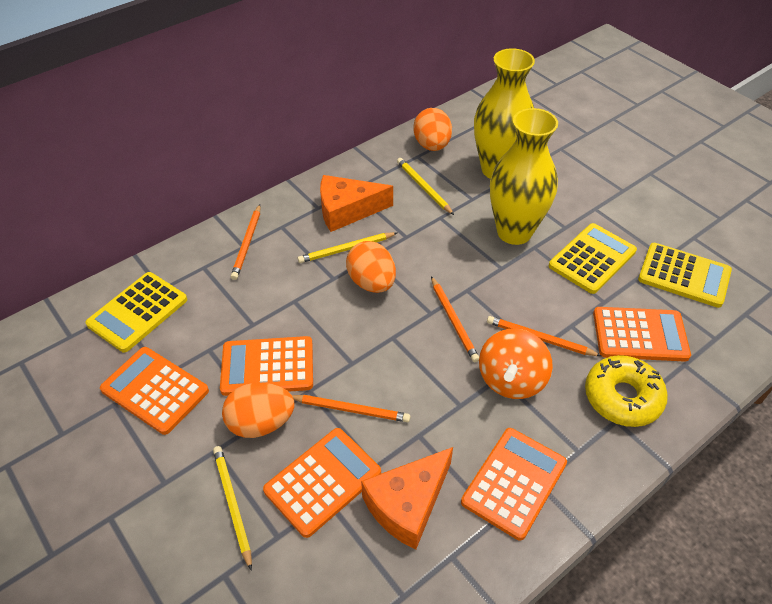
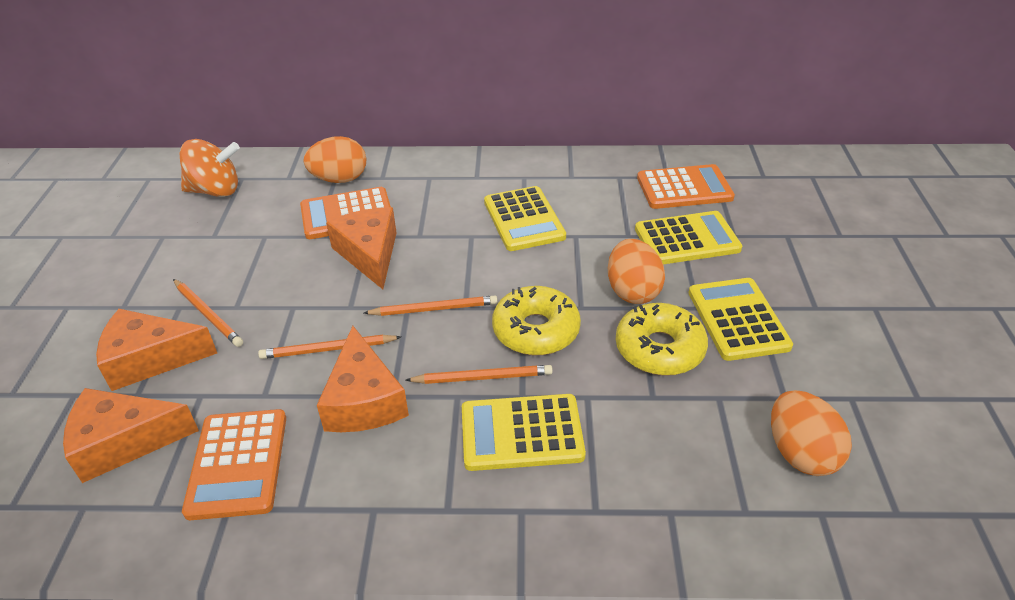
orange calculator: [100,347,209,435] [220,336,313,396] [263,428,381,538] [461,428,567,541] [593,307,691,362] = 5 -> [182,409,286,520] [300,187,391,239] [637,164,735,209] = 3
orange cheese: [320,175,393,232] [361,447,453,549] = 2 -> [63,388,199,483] [96,309,217,391] [317,326,409,432] [326,207,397,289] = 4
yellow calculator: [85,272,187,352] [549,223,637,294] [638,243,732,308] = 3 -> [462,394,586,471] [484,186,566,251] [635,211,742,264] [689,278,793,361] = 4
yellow donut: [585,355,668,427] = 1 -> [492,286,581,355] [616,303,708,376] = 2
yellow pencil: [213,446,252,571] [298,232,397,263] [397,158,454,215] = 3 -> none = 0
yellow vase: [474,48,535,179] [490,108,558,245] = 2 -> none = 0

